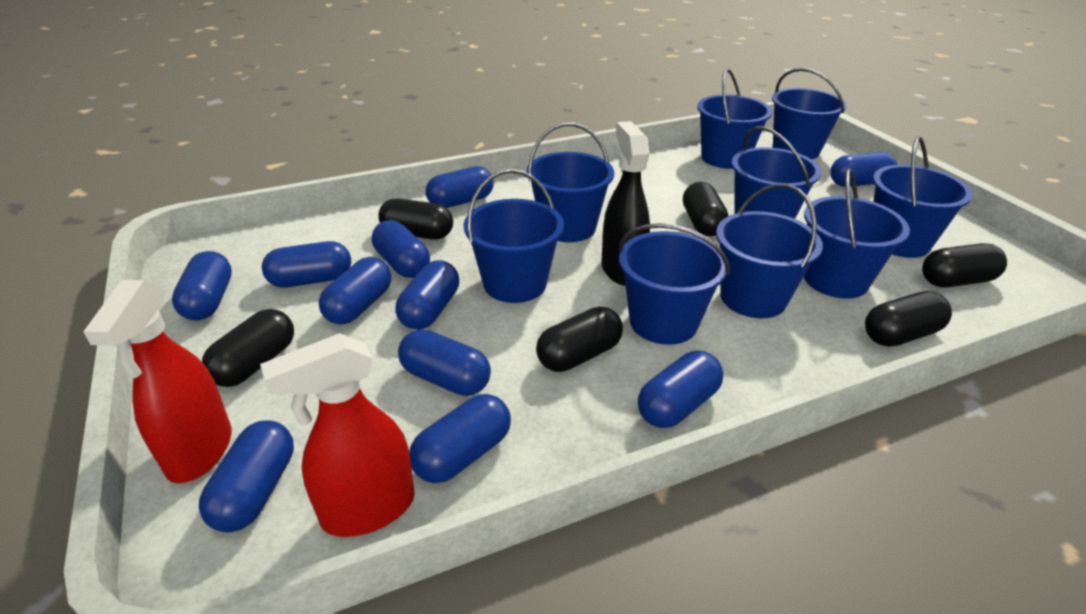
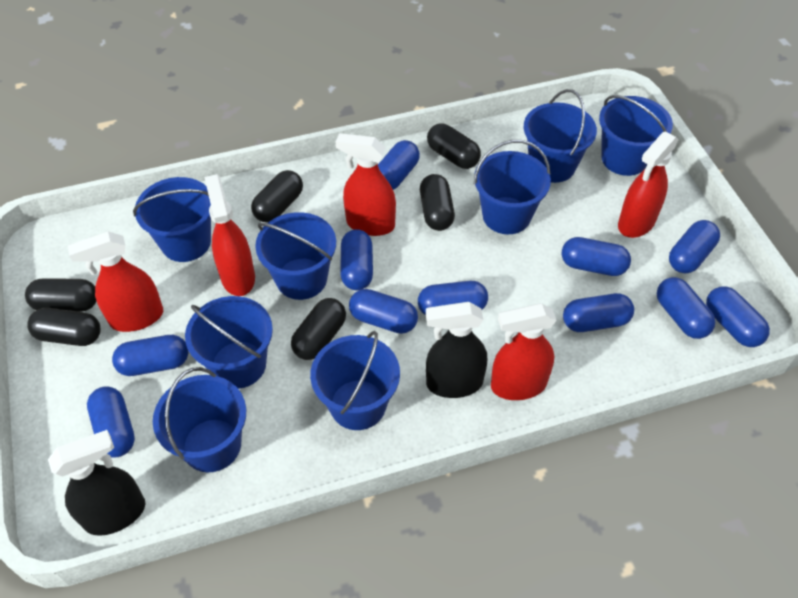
black spray bottle: [601,121,650,286] = 1 -> [48,430,146,536] [426,302,487,398] = 2
blue bucket: [463,169,564,303] [526,123,614,242] [618,223,730,345] [697,69,772,169] [716,183,823,318] [731,126,821,219] [772,68,847,159] [804,169,910,299] [873,137,972,258] = 9 -> [133,177,211,262] [153,367,246,472] [185,296,273,389] [255,212,336,300] [310,331,400,430] [474,140,551,234] [524,89,597,183] [599,95,673,176] = 8
red spray bottle: [83,280,231,483] [260,333,415,537] = 2 -> [68,232,163,332] [204,174,255,296] [335,133,396,236] [491,303,557,400] [618,132,679,238] = 5

